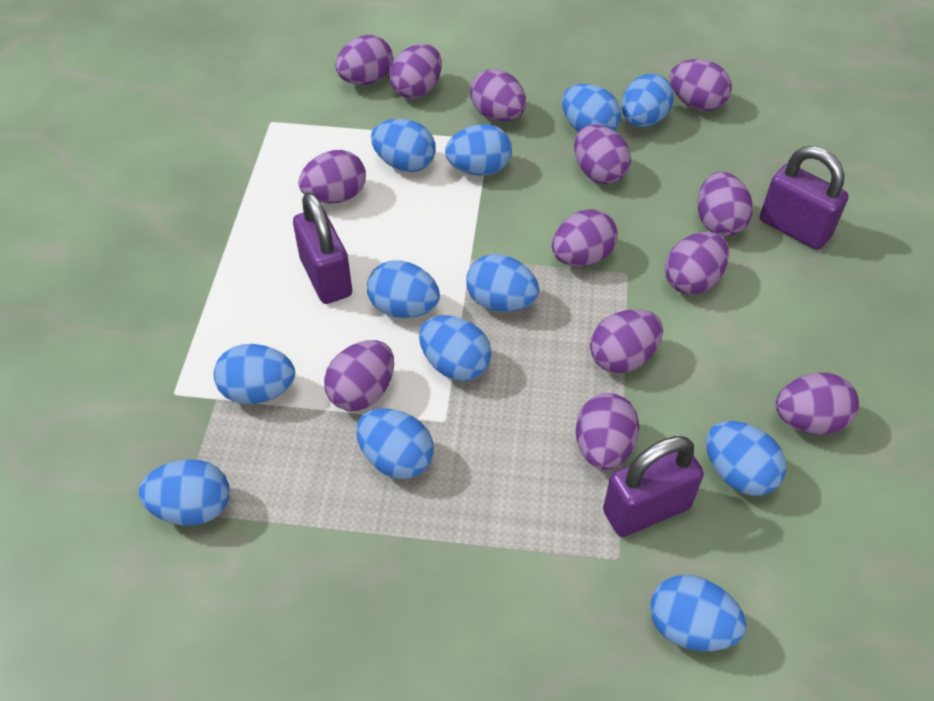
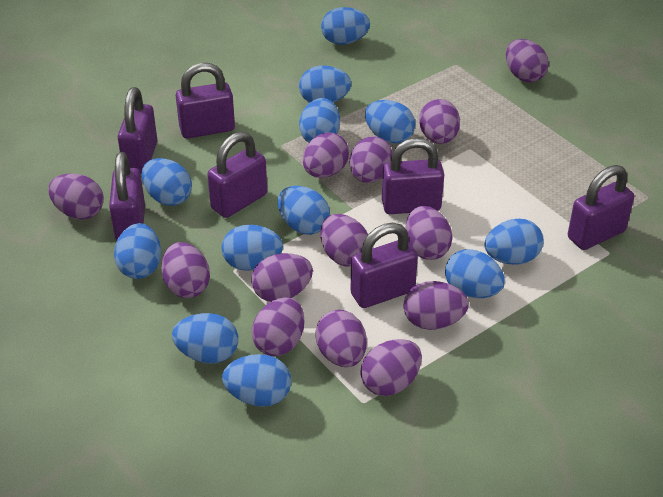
purple padlock: [293,192,352,304] [603,436,704,537] [760,146,849,250] = 3 -> [109,152,145,241] [118,87,158,174] [176,63,235,138] [207,132,267,218] [351,223,418,308] [382,138,444,214] [568,165,634,250] = 7

